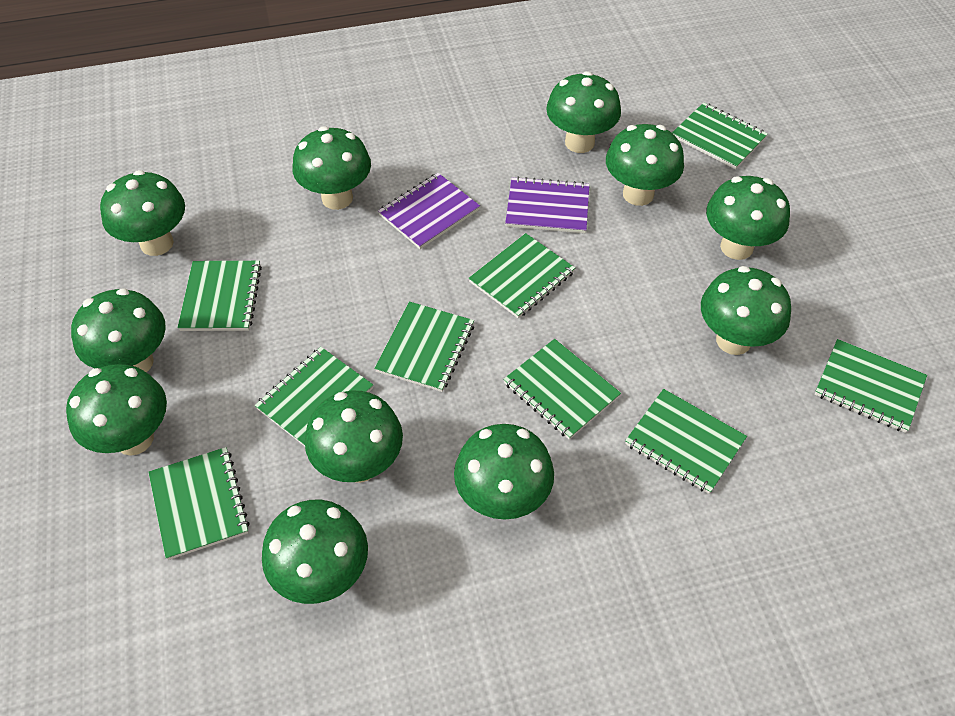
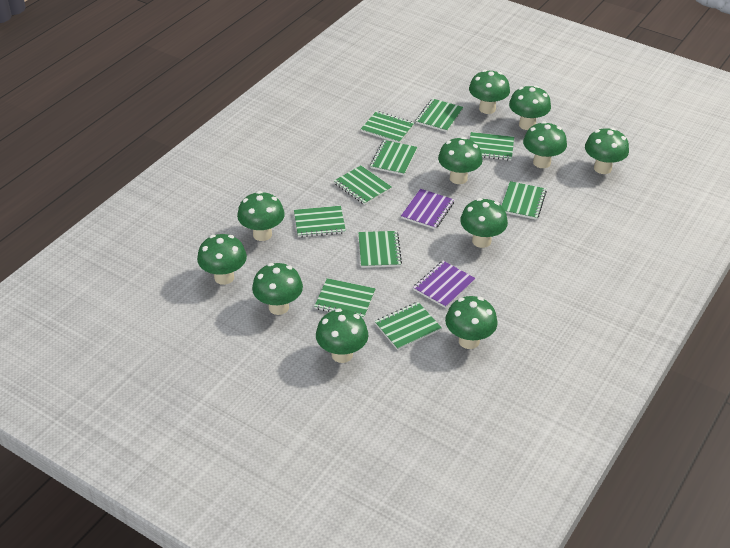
green notebook: [148,447,250,560] [177,261,262,331] [255,347,373,446] [374,301,474,392] [469,233,575,318] [503,339,621,440] [625,389,747,494] [672,102,768,169] [815,339,927,433] = 9 -> [294,206,346,237] [314,278,375,319] [334,166,392,205] [358,231,402,268] [361,111,414,143] [370,140,418,175] [375,302,442,350] [416,98,464,132] [470,132,514,161] [501,181,547,220] = 10

